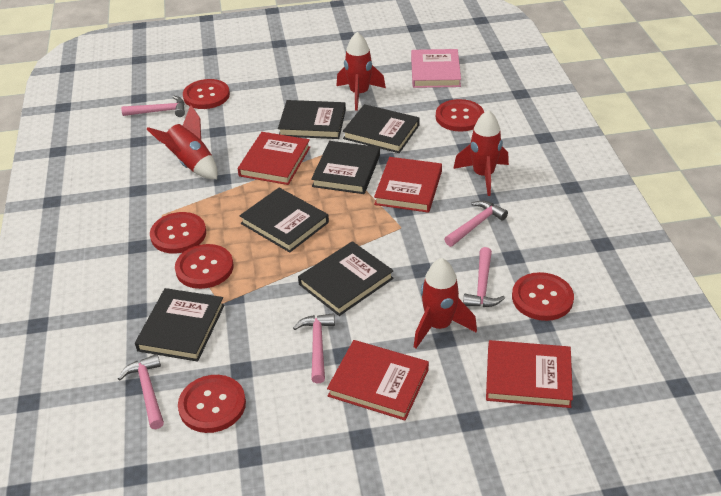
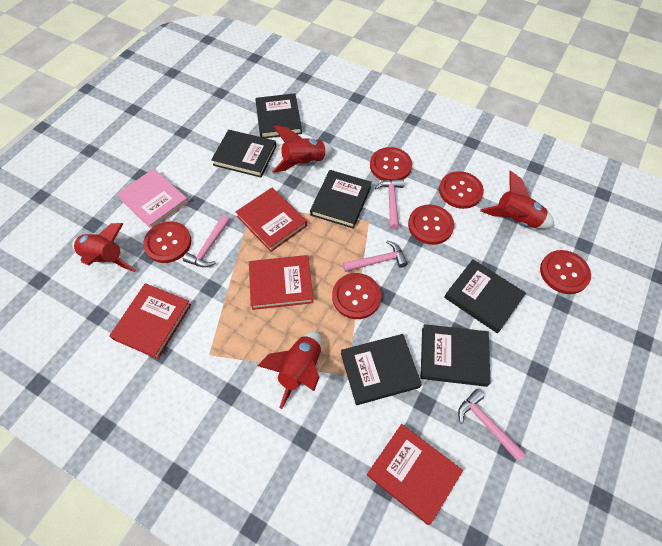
pink hammer: [118,354,164,429] [121,96,185,117] [293,313,335,383] [444,201,508,247] [463,247,505,307] = 5 -> [183,215,230,267] [343,241,408,272] [375,179,404,229] [458,389,526,461] = 4

